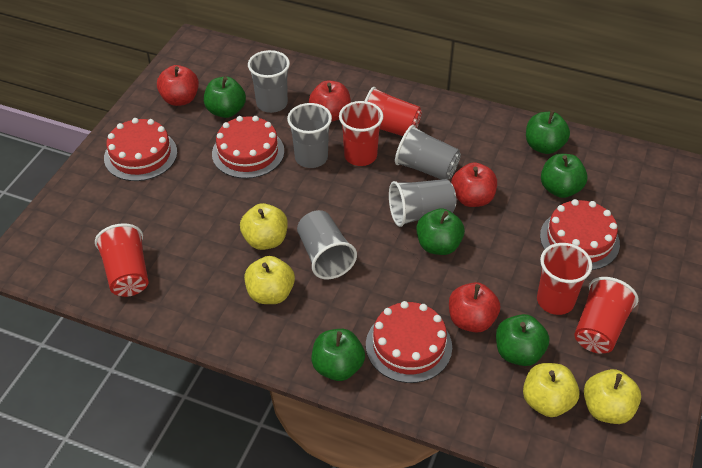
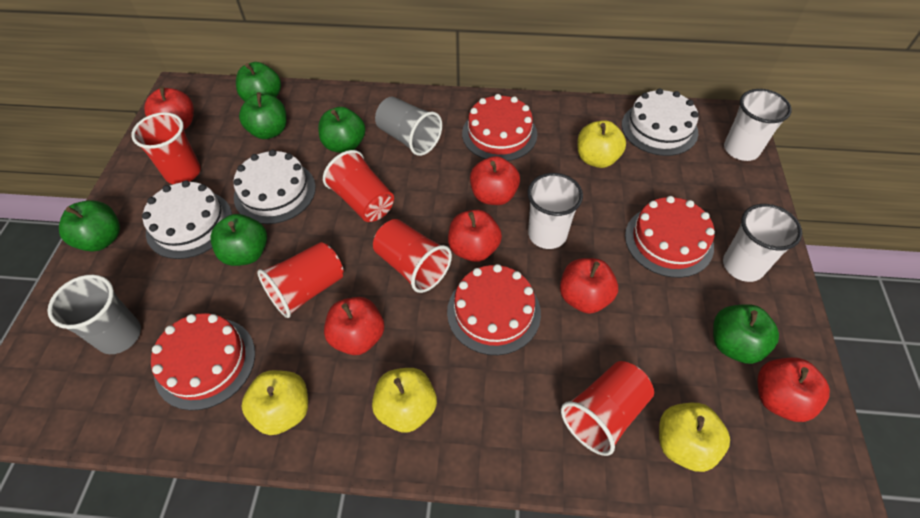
grey cup: [248,50,290,113] [287,103,332,168] [297,210,357,280] [389,179,456,227] [395,125,461,180] = 5 -> [48,275,141,354] [375,97,442,156] = 2
red apple: [157,65,199,106] [309,80,351,122] [449,282,500,333] [451,162,497,207] = 4 -> [144,86,194,130] [324,297,384,355] [448,210,502,262] [470,156,520,205] [560,258,618,314] [758,358,830,422] = 6
white cake: none = 0 -> [142,180,232,259] [233,150,316,224] [622,88,698,156] = 3
white cup: none = 0 -> [528,173,583,249] [723,204,802,282] [724,89,792,161] = 3

